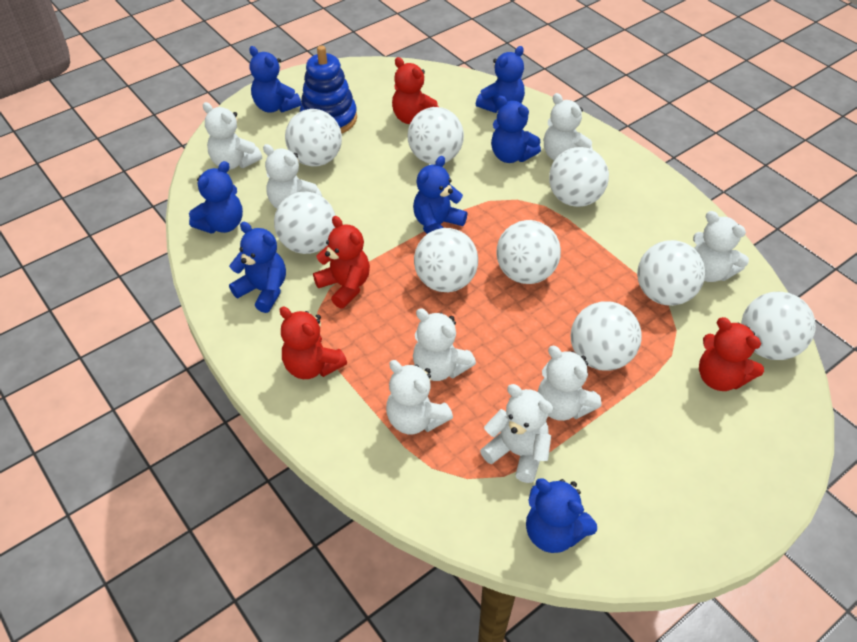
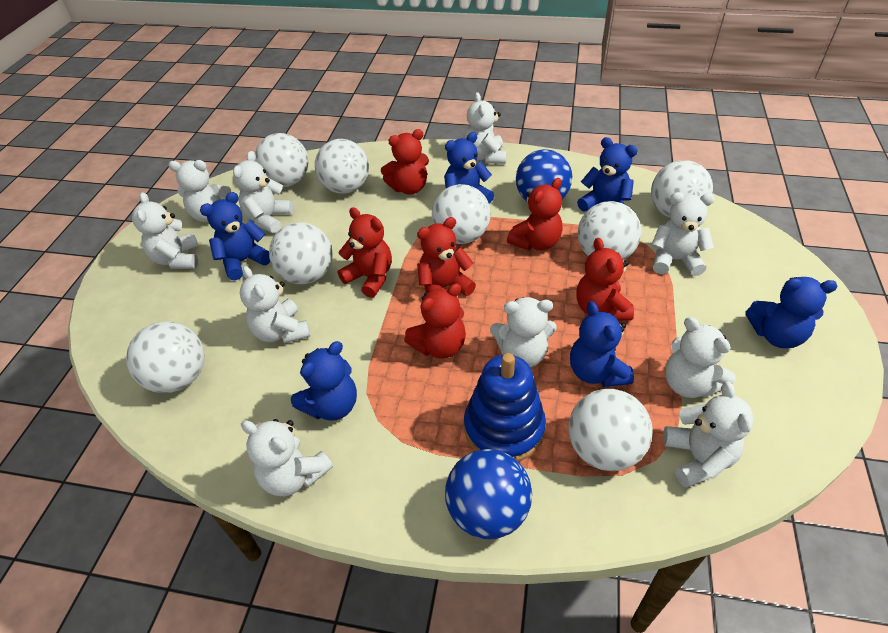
blue ball: none = 0 -> [445,449,532,539] [516,149,572,201] = 2
blue teddy bear: [189,161,243,234] [229,222,286,313] [249,46,301,113] [413,156,467,234] [476,46,525,113] [491,96,541,163] [526,479,597,553] = 7 -> [200,192,270,280] [291,341,357,421] [444,132,494,204] [570,301,634,387] [577,137,638,212] [745,277,838,348] = 6
red teddy bear: [279,306,347,379] [313,216,370,309] [392,57,439,124] [699,317,764,391] = 4 -> [338,207,392,298] [381,129,429,195] [404,283,466,359] [417,217,476,296] [507,178,563,250] [576,238,634,321] = 6
white ball: [274,192,336,254] [285,109,342,166] [408,107,464,164] [414,228,478,292] [497,220,561,284] [549,147,609,207] [571,301,642,371] [637,240,705,306] [741,292,816,360] = 9 -> [126,322,204,393] [255,133,309,187] [269,222,333,284] [315,139,369,194] [432,184,491,244] [568,389,653,471] [578,201,642,260] [651,160,713,218] = 8
white teddy bear: [203,102,262,170] [263,144,322,209] [386,360,453,434] [413,308,476,381] [480,384,553,483] [538,346,602,421] [544,93,593,160] [693,211,749,282] = 8 -> [132,192,199,269] [168,160,231,222] [233,151,293,233] [240,266,310,344] [241,419,333,496] [465,92,507,164] [490,297,557,367] [651,192,715,276] [663,381,754,488] [665,317,736,398] = 10

